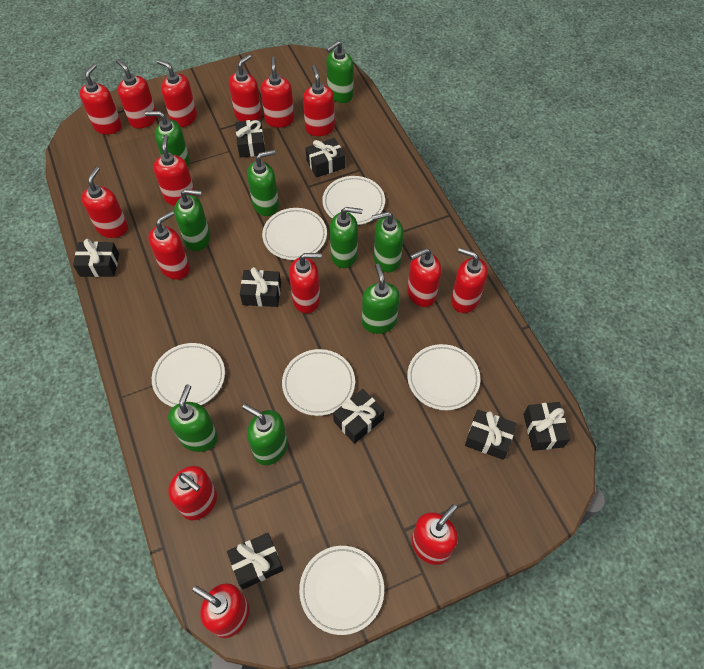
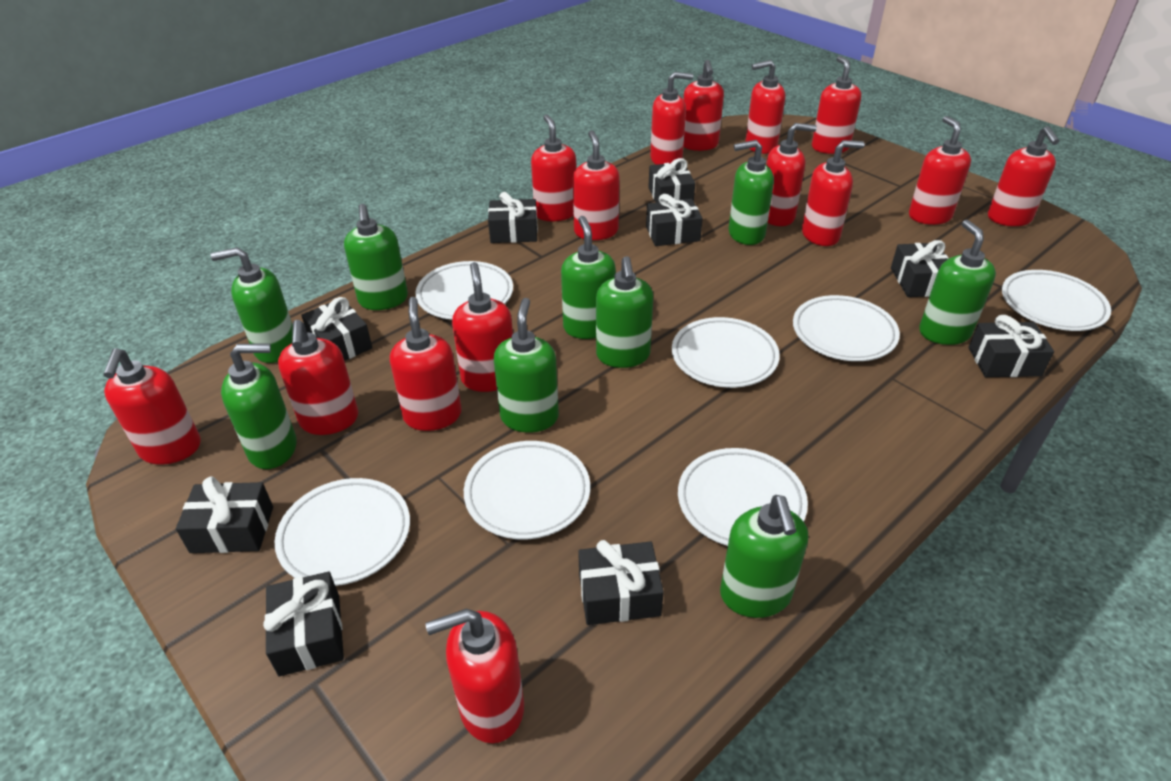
black gift: [73,239,119,277] [227,533,283,589] [235,119,265,158] [240,267,281,307] [305,138,345,178] [333,389,384,444] [465,410,516,460] [523,402,570,451] = 8 -> [176,476,273,553] [263,572,344,676] [301,297,372,361] [488,192,538,243] [578,540,664,625] [646,194,703,246] [648,158,695,203] [891,240,948,297] [968,315,1054,377] = 9
white plate: [152,343,225,407] [262,208,327,260] [282,349,355,416] [299,546,384,635] [322,176,385,225] [407,344,480,410] = 6 -> [275,478,410,586] [416,261,513,320] [464,441,590,539] [672,317,780,388] [678,448,808,546] [793,295,900,361] [1002,270,1111,331] = 7

